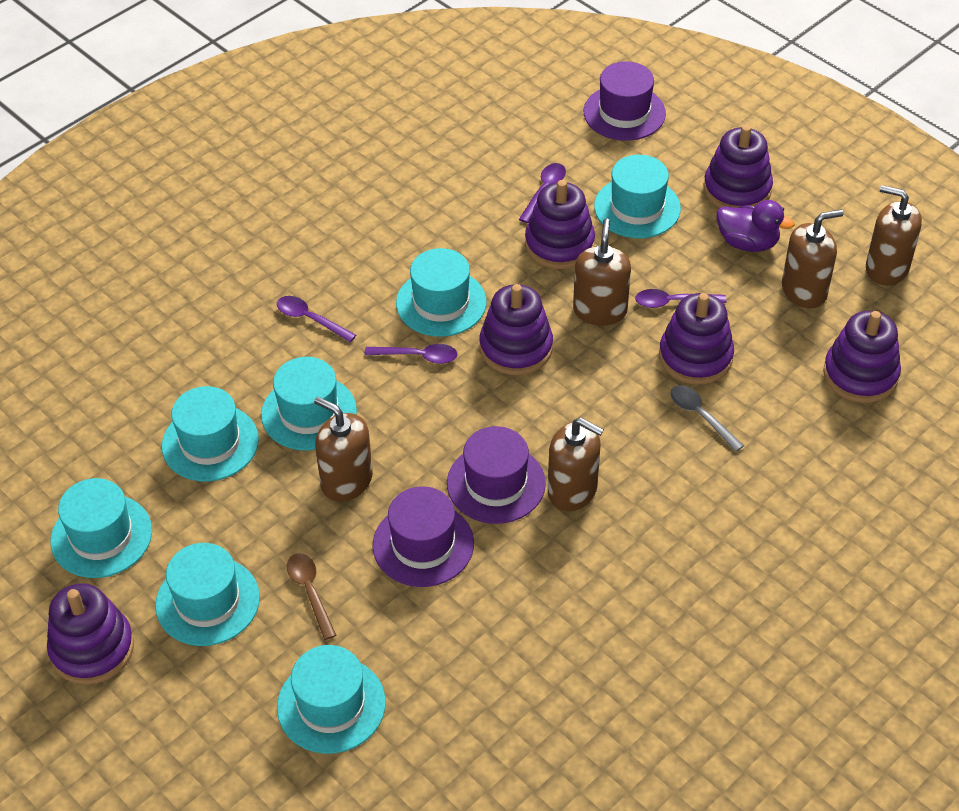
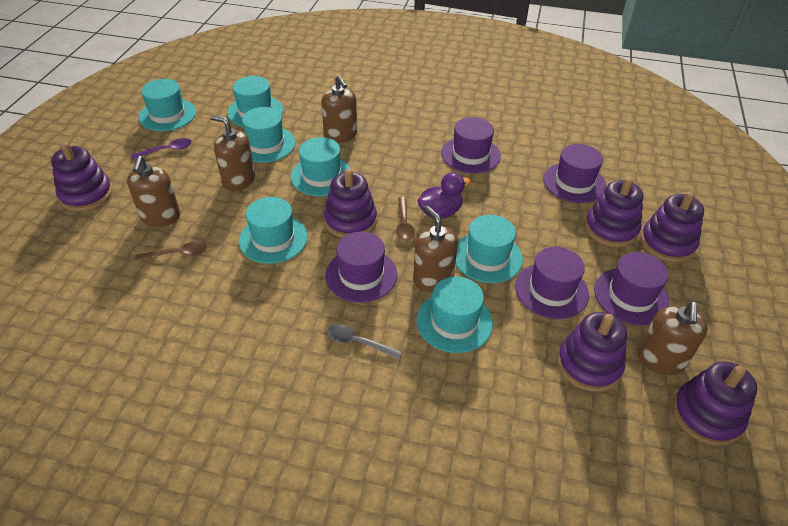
brown spoon: [287,553,336,640] = 1 -> [135,241,207,261] [396,197,415,241] = 2
purple hat: [373,486,474,587] [447,426,546,524] [584,61,666,141] = 3 -> [325,232,397,303] [441,117,501,173] [515,247,589,319] [543,144,606,203] [594,252,670,325] = 5
purple spoon: [277,296,356,342] [365,344,458,364] [519,163,566,223] [635,289,726,308] = 4 -> [131,138,192,159] = 1

